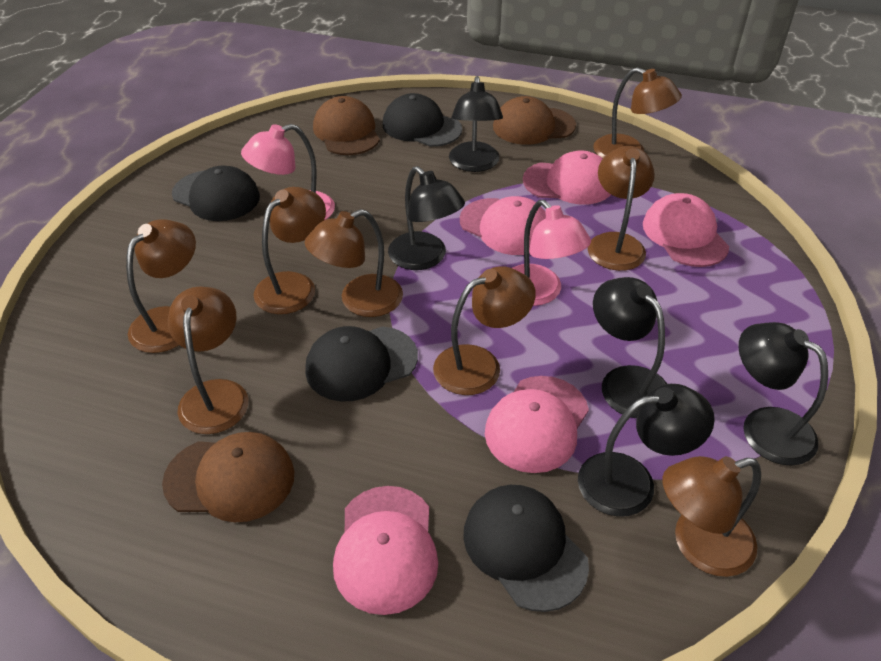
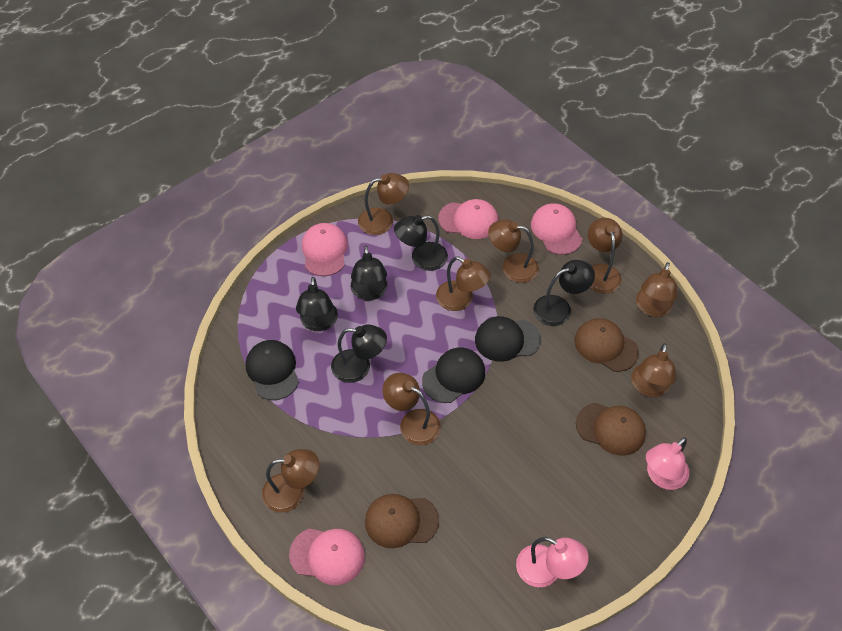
black cap: [172,166,260,221] [305,326,418,402] [383,93,462,147] [463,485,589,612] = 4 -> [246,340,299,400] [422,347,485,403] [475,316,541,362] = 3
pink cap: [333,486,438,615] [460,196,546,255] [485,376,589,473] [523,150,611,205] [643,193,729,267] = 5 -> [289,529,365,585] [302,223,348,276] [438,199,499,239] [531,203,582,255] = 4

